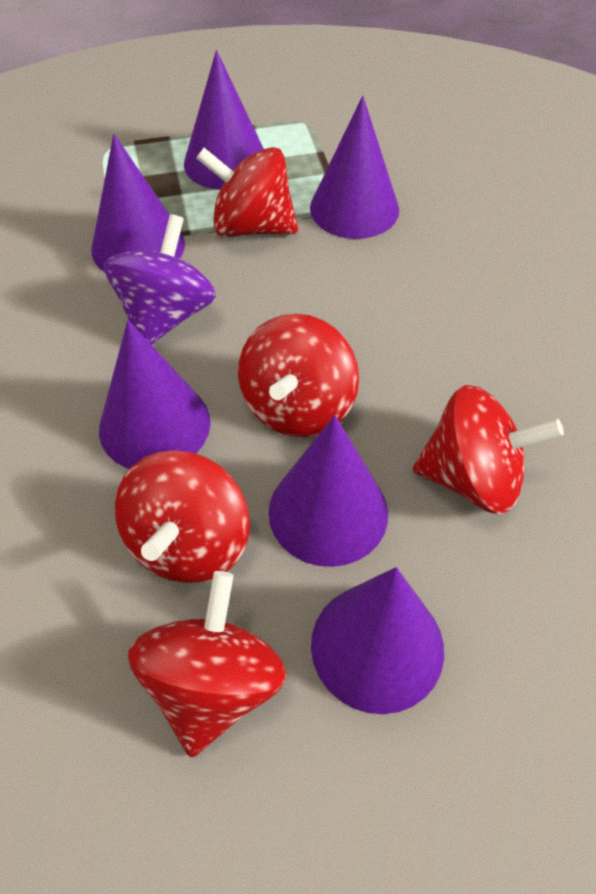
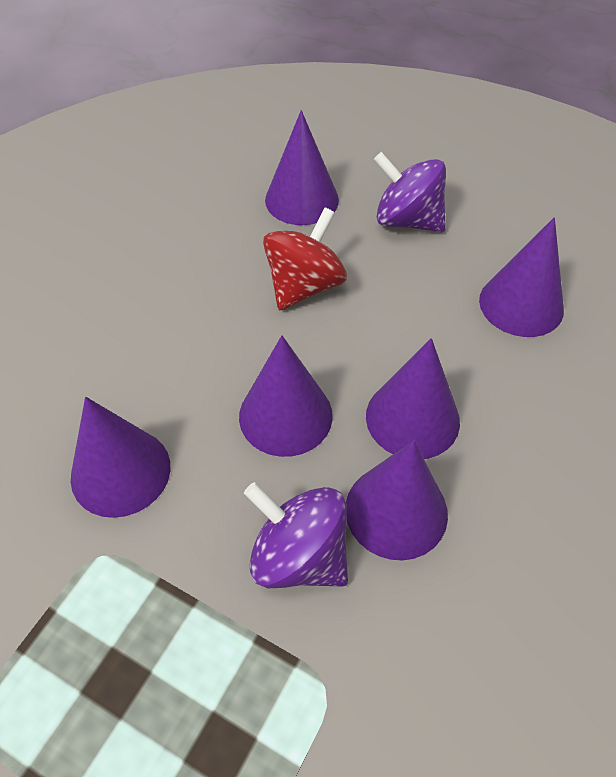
purple spinning top: [104,214,216,345] = 1 -> [244,482,348,588] [374,152,446,232] = 2
red spinning top: [115,450,250,583] [128,571,286,757] [196,147,298,237] [238,314,359,437] [413,385,564,514] = 5 -> [263,207,347,310] = 1

